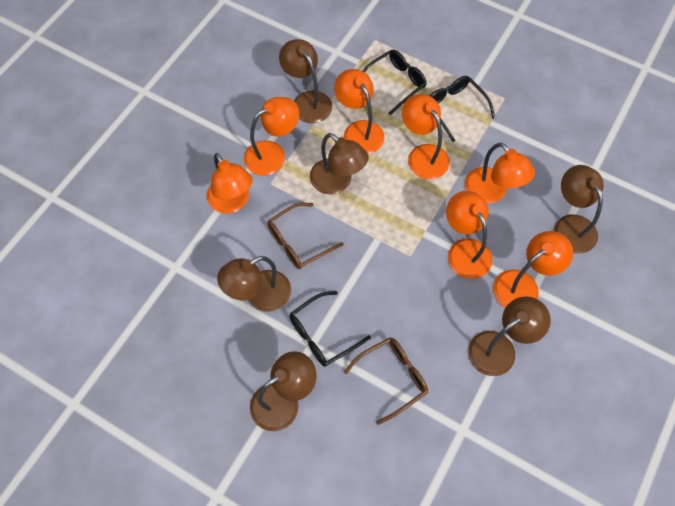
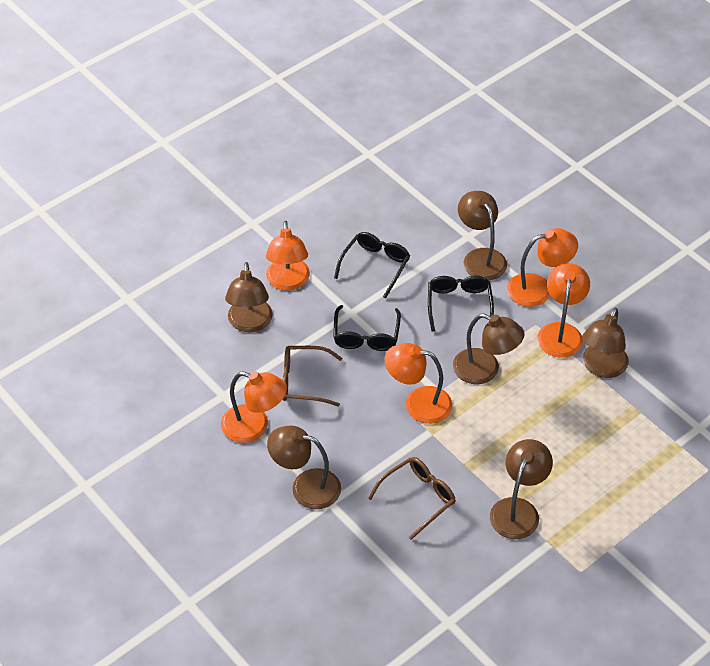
orange lamp: [207,153,253,214] [244,97,299,176] [334,69,385,154] [402,94,450,179] [446,191,492,279] [465,143,535,204] [493,231,573,308] = 7 -> [221,371,287,443] [266,221,310,291] [384,343,452,424] [507,228,578,307] [537,263,590,358] = 5

